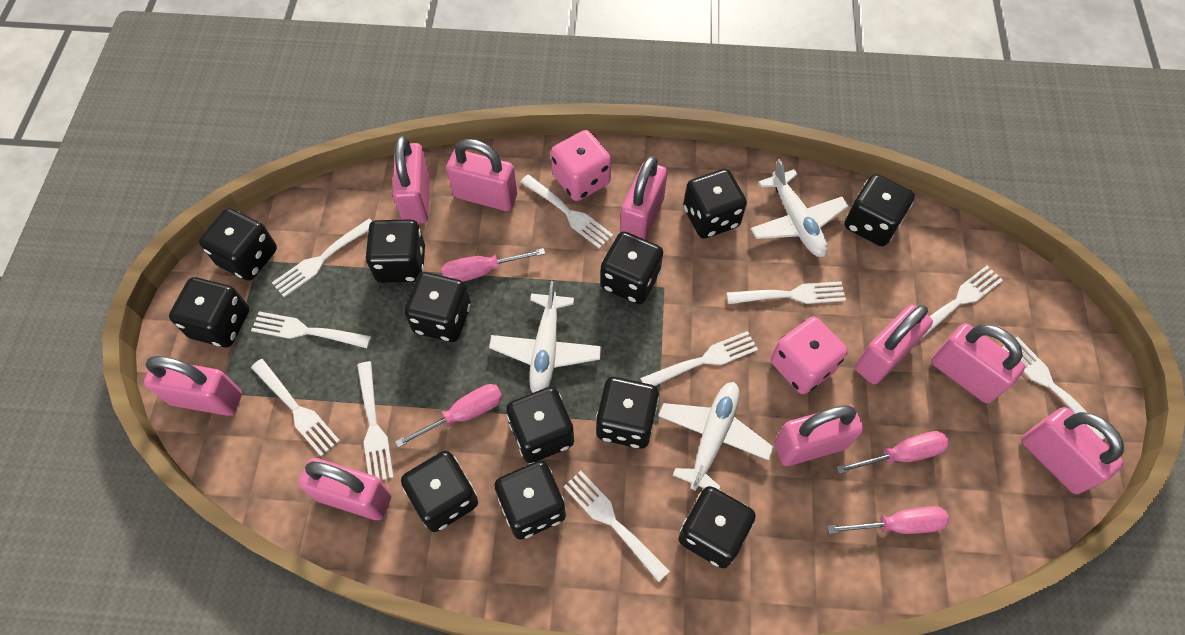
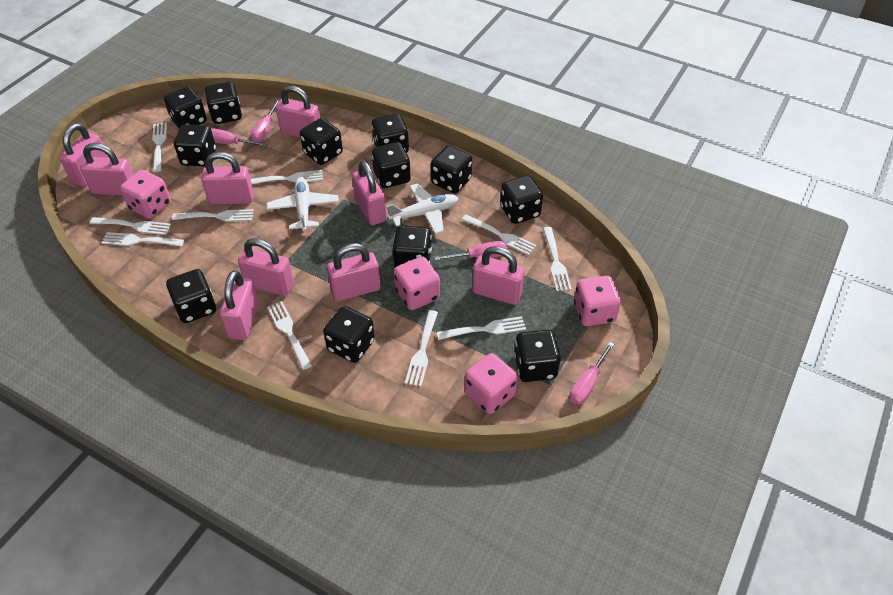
pink dice: [551,130,611,201] [771,317,848,394] = 2 -> [120,170,171,219] [394,256,440,310] [465,353,518,414] [574,276,621,326] = 4
white plane: [489,281,601,393] [658,382,773,491] [751,159,848,257] = 3 -> [267,177,339,231] [387,183,458,234] = 2

